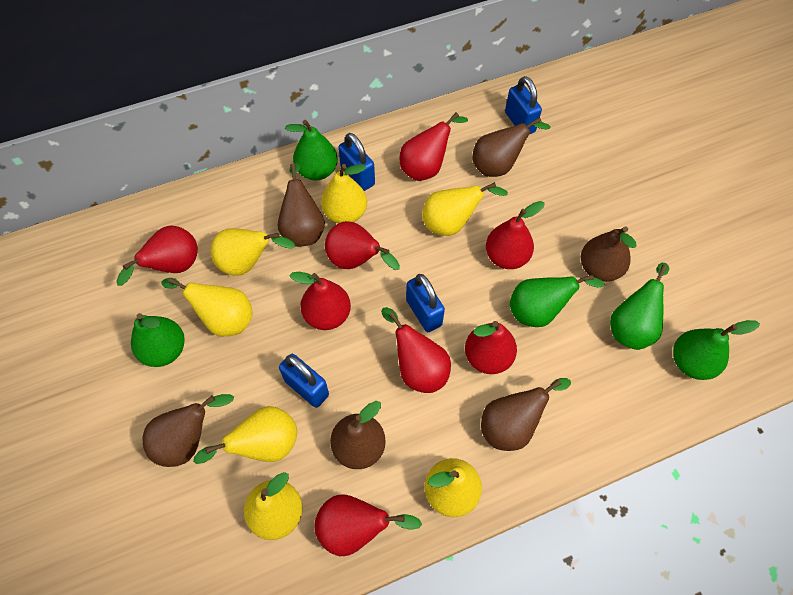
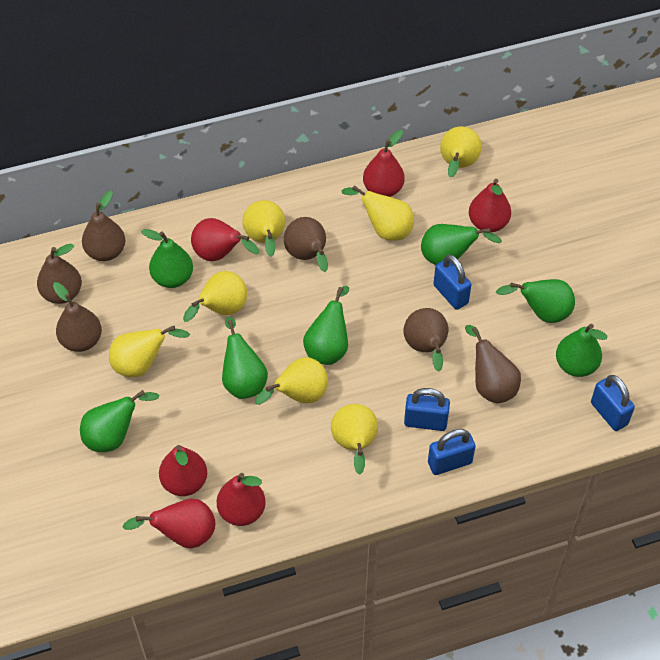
green pear: [131,313,185,367] [285,120,338,180] [510,274,605,327] [610,263,669,350] [673,320,760,380] = 5 -> [80,390,160,452] [141,229,193,288] [222,317,268,399] [303,286,349,365] [421,224,502,265] [496,279,575,323] [556,324,607,377] = 7
red pear: [116,225,198,286] [289,272,351,330] [315,495,422,556] [325,221,400,270] [381,307,451,393] [400,112,468,181] [465,321,517,374] [486,201,545,269] = 8 -> [123,499,215,548] [159,445,207,496] [191,218,259,261] [217,473,266,526] [363,130,405,197] [469,179,511,232] = 6

